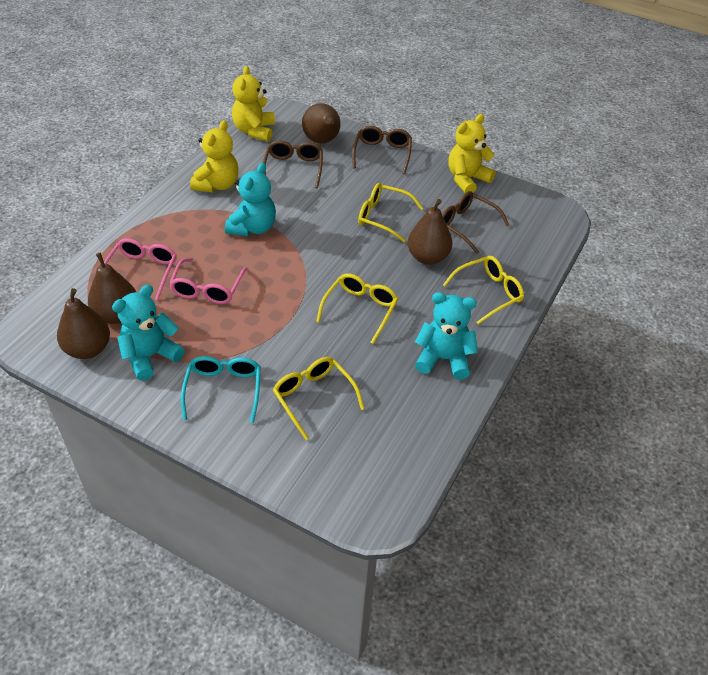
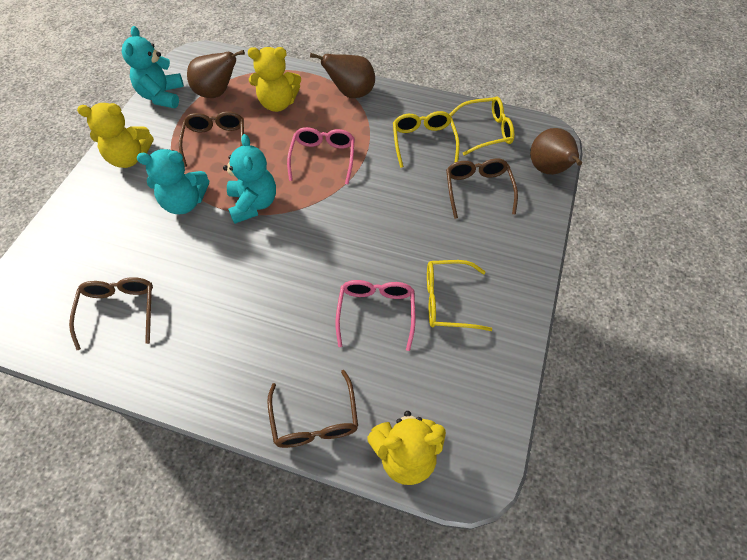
brown glasses: [263,140,323,188] [352,126,412,174] [442,191,510,254] = 3 -> [69,277,153,350] [179,111,244,167] [267,370,358,448] [446,158,518,219] = 4
brown pear: [57,288,110,359] [88,253,136,324] [302,103,341,143] [407,199,453,265] = 4 -> [187,50,245,98] [310,53,375,98] [530,128,582,175] = 3
turquoise glasses: [181,356,261,423] = 1 -> none = 0
yellow glasses: [273,357,365,440] [316,273,398,344] [358,183,423,242] [443,256,524,325] = 4 -> [393,111,460,168] [427,260,492,331] [449,97,514,156] = 3

